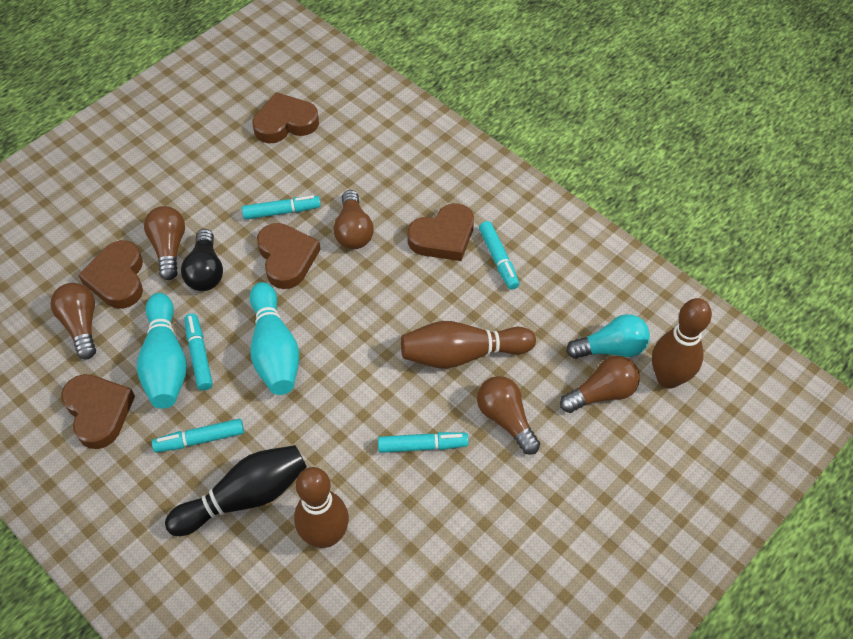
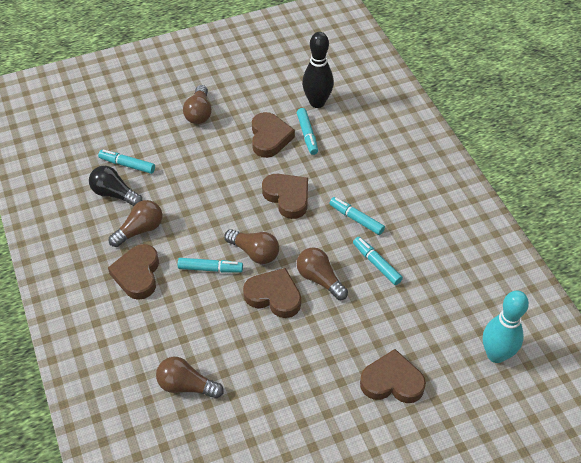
brown bowling pin: [294,467,349,548] [401,321,536,369] [652,298,712,389] = 3 -> none = 0
turquoise bowling pin: [137,293,187,409] [250,282,299,395] = 2 -> [483,290,529,363] = 1
turquoise light bulb: [566,314,650,359] = 1 -> none = 0

